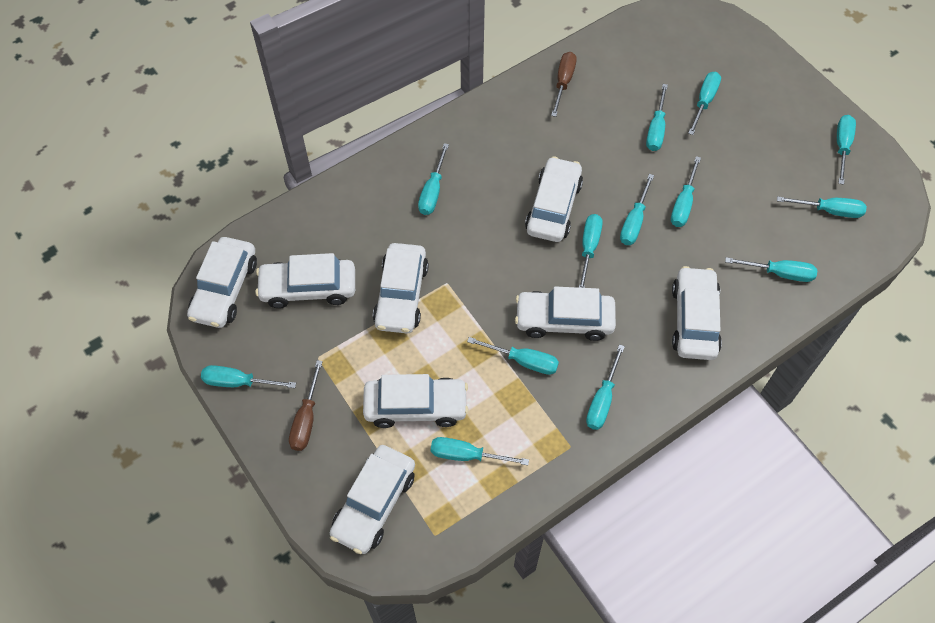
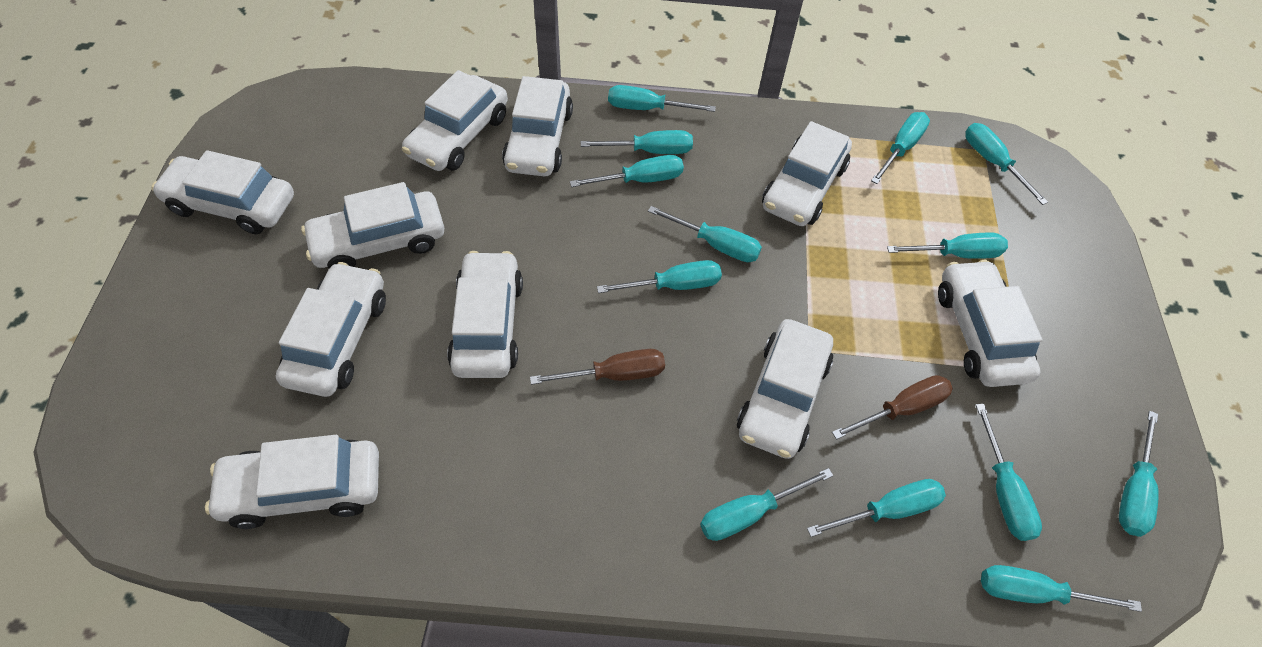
white car: [187,237,257,328] [255,253,355,308] [330,445,415,554] [363,374,469,428] [373,243,429,333] [515,287,616,341] [525,156,583,242] [672,266,722,360] = 8 -> [151,150,294,234] [205,435,379,529] [276,262,386,397] [301,182,444,269] [402,70,508,171] [447,251,523,378] [502,76,573,176] [737,319,833,459] [762,121,852,226] [938,260,1043,387] = 10

